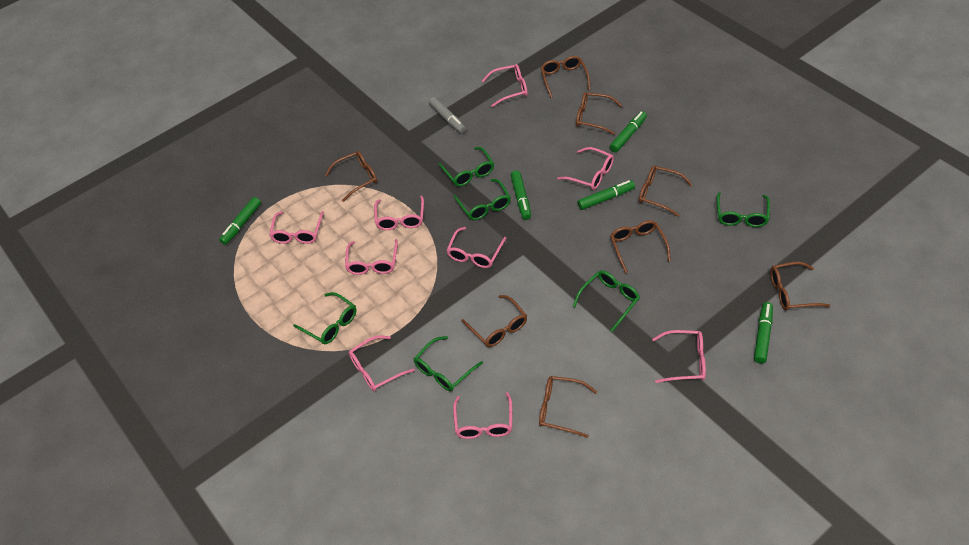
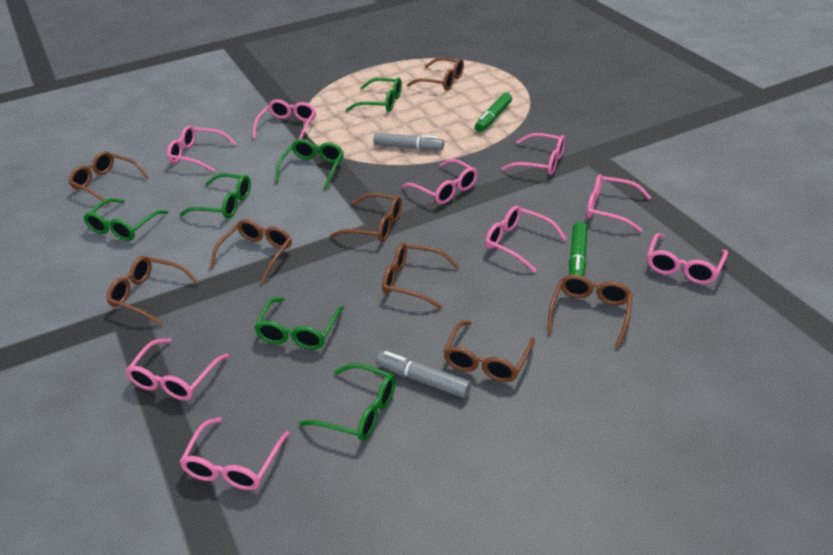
green marker: [219,197,261,245] [510,171,531,220] [577,180,635,210] [610,111,647,152] [754,302,773,364] = 5 -> [475,93,512,132] [569,222,588,276] = 2
grey marker: [429,97,466,133] = 1 -> [373,133,444,150] [376,351,471,398] = 2

